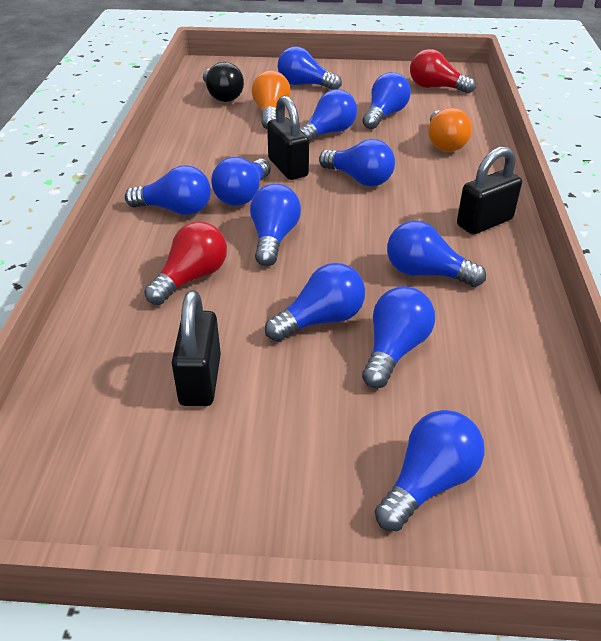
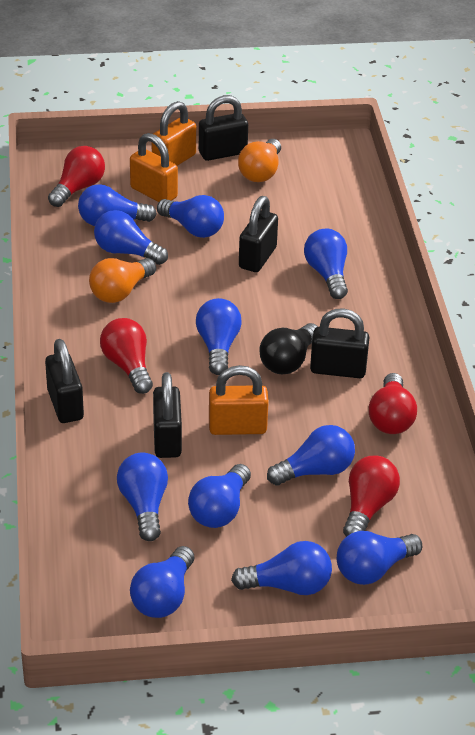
black padlock: [171,290,221,406] [267,96,309,180] [457,146,522,235] = 3 -> [45,339,84,423] [153,372,182,458] [199,95,248,161] [239,196,278,272] [310,308,370,378] = 5
orange padlock: none = 0 -> [130,133,178,202] [152,101,196,166] [209,365,269,435] = 3
red light bulb: [144,221,227,305] [410,49,476,94] = 2 -> [48,146,105,207] [100,318,153,394] [343,455,400,537] [369,373,417,434] = 4

